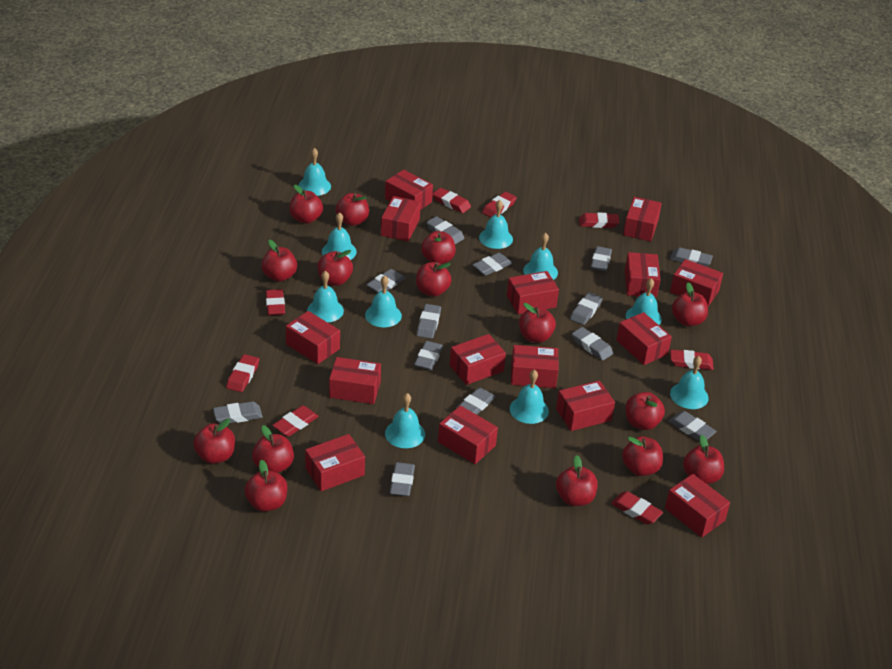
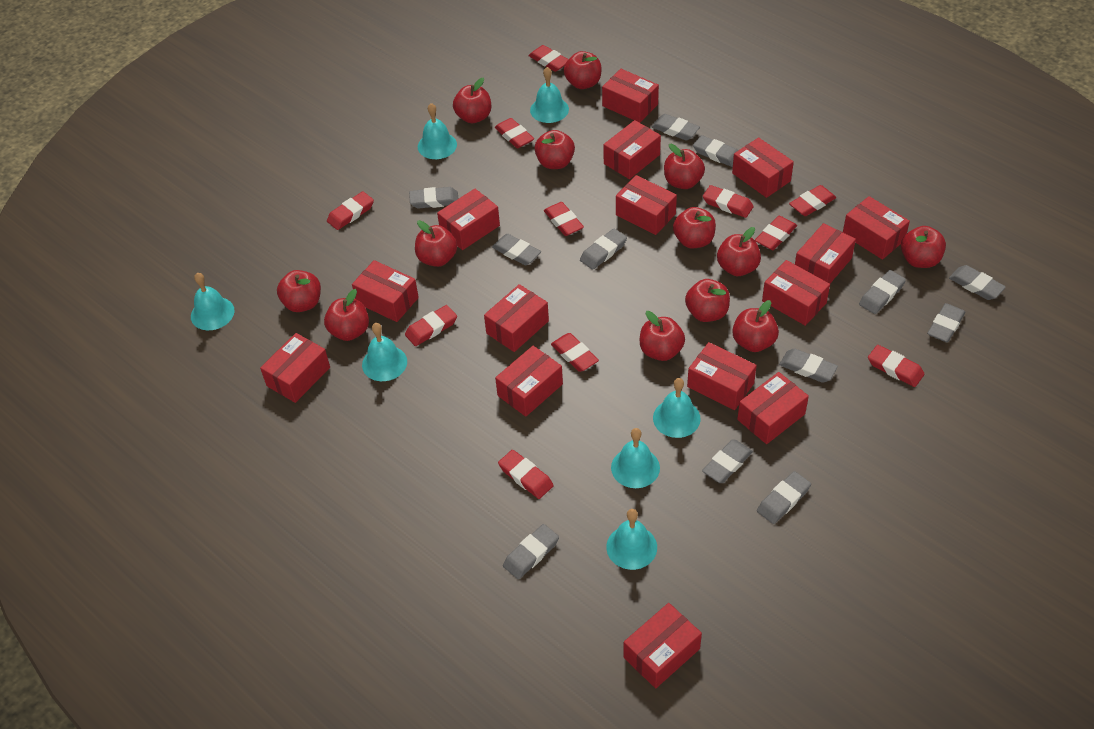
grey eraser: [213,401,263,423] [366,269,405,293] [390,462,415,496] [414,341,443,370] [417,304,441,339] [426,216,464,244] [456,387,496,415] [472,253,512,276] [570,292,603,325] [572,327,613,361] [591,246,612,271] [669,411,717,441] [670,247,713,266] = 13 -> [409,187,458,209] [492,234,541,265] [503,524,559,579] [580,229,627,270] [652,114,700,141] [693,135,738,167] [702,440,753,483] [757,471,811,524] [779,348,838,383] [859,270,906,314] [927,303,965,342] [949,265,1006,300] = 12
red apple: [193,418,235,464] [244,460,287,512] [252,425,294,473] [261,240,297,282] [289,185,323,224] [318,250,353,286] [335,193,369,226] [416,262,452,297] [421,231,456,264] [519,303,556,343] [556,455,598,506] [622,436,663,476] [625,392,665,430] [672,282,708,326] [683,435,724,484] = 15 -> [277,270,321,312] [324,289,369,341] [415,220,457,267] [453,78,491,123] [534,130,575,169] [564,51,601,89] [640,311,685,361] [664,144,705,189] [673,207,716,248] [685,279,730,322] [717,227,761,276] [732,300,779,352] [901,226,946,268] = 13
red eraser: [226,354,259,392] [266,289,285,316] [272,405,319,436] [433,188,471,213] [482,192,517,217] [579,212,620,228] [611,491,663,525] [670,350,714,370] = 8 -> [327,191,374,230] [405,305,457,346] [495,118,534,148] [498,450,554,499] [528,45,568,72] [544,202,584,236] [551,333,599,372] [703,185,754,218] [755,216,797,250] [789,185,837,216] [868,345,924,387] = 11
turquoise bell: [298,148,331,196] [307,271,344,322] [322,212,357,260] [365,276,402,327] [385,393,425,448] [479,200,513,249] [510,369,549,424] [523,233,558,280] [626,278,662,325] [670,356,709,409] = 10 -> [191,273,235,330] [362,323,407,381] [418,103,457,159] [530,67,569,123] [606,509,657,570] [611,428,660,488] [653,378,701,438] = 7

